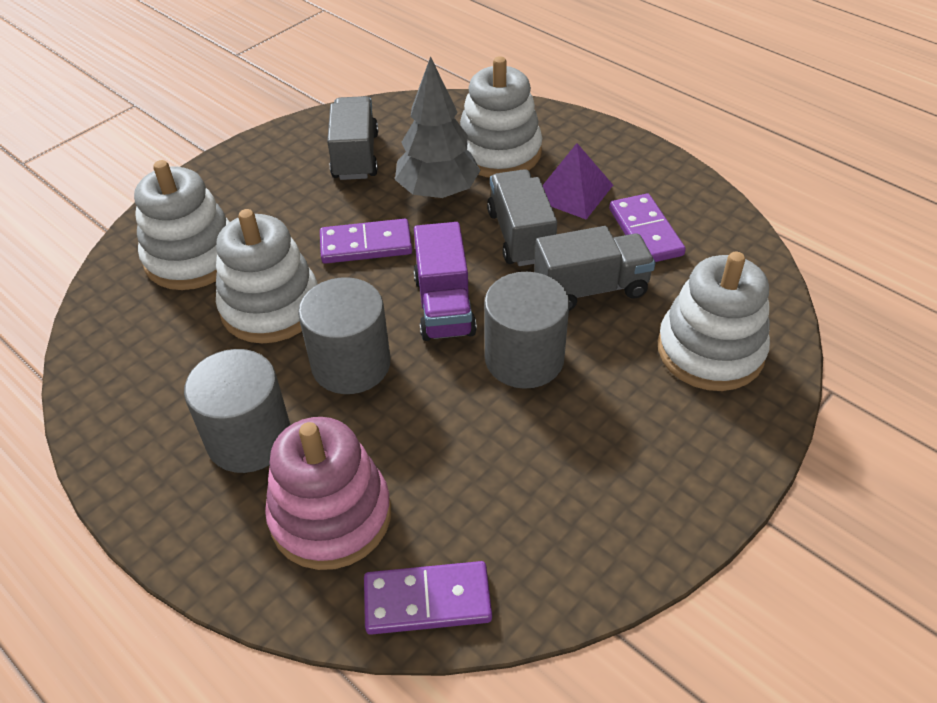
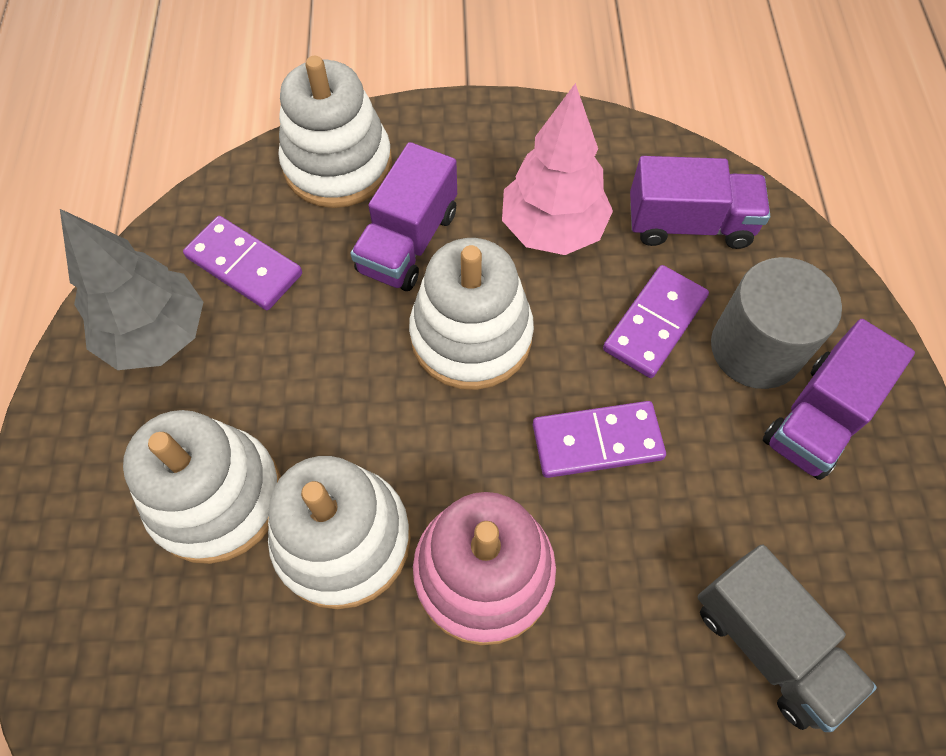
grey cylinder: [184,349,290,473] [298,277,391,394] [484,272,570,389] = 3 -> [711,257,842,389] = 1
grey truck: [327,96,378,180] [487,169,557,266] [534,226,655,311] = 3 -> [698,545,877,732] = 1
pink tree: none = 0 -> [502,83,613,255] = 1
purple pyramid: [543,143,613,219] = 1 -> none = 0
purple truck: [414,222,477,341] = 1 -> [350,142,457,291] [630,156,770,249] [763,319,915,480] = 3

